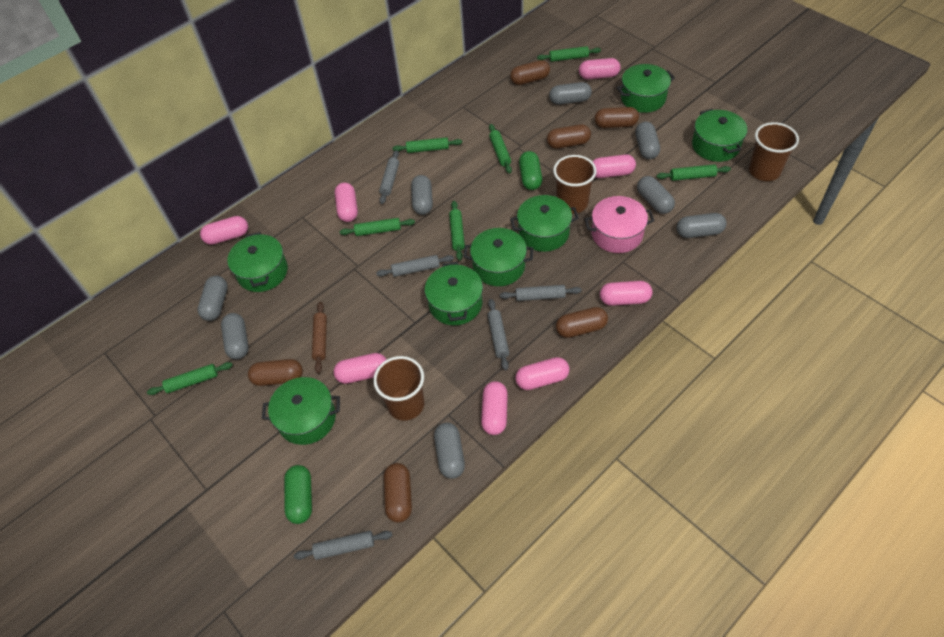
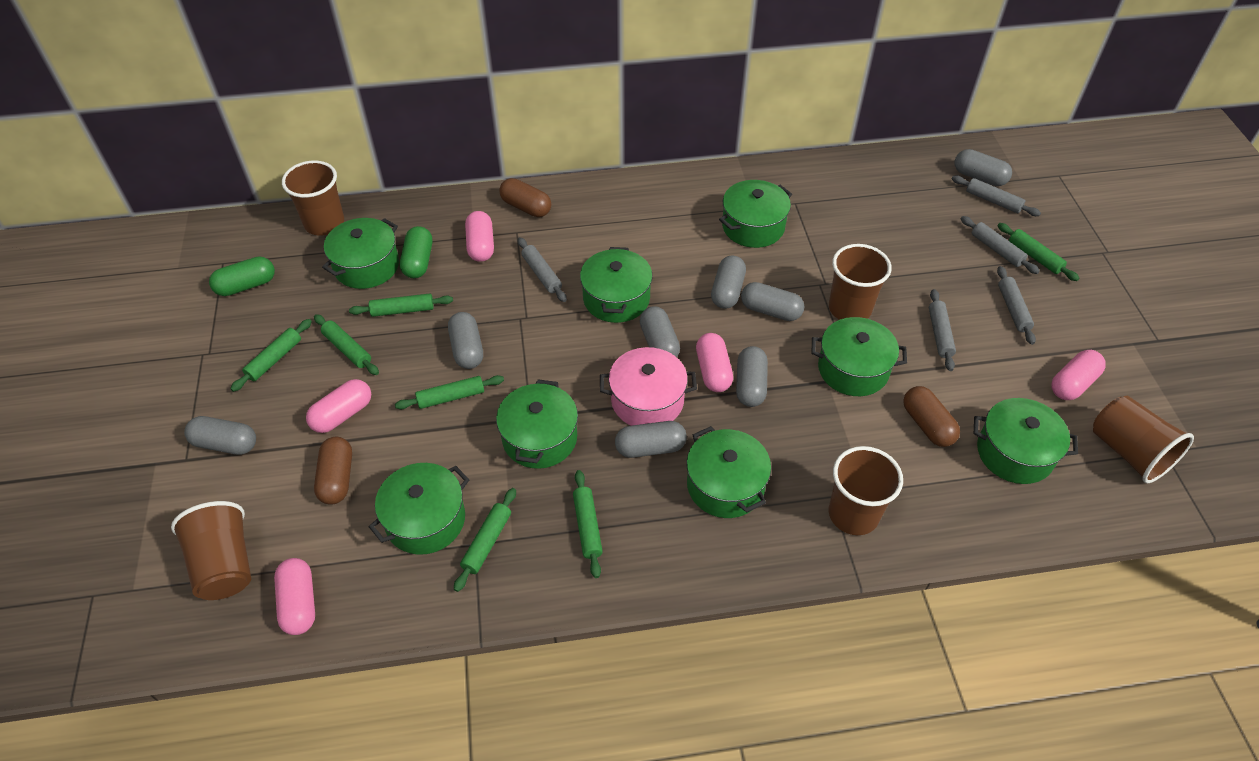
brown capsule: [248,359,303,386] [384,463,412,523] [510,60,550,85] [547,124,591,149] [556,307,608,338] [595,107,639,128] = 6 -> [314,437,352,504] [499,178,551,217] [903,386,960,447] = 3
brown cup: [373,356,424,421] [553,155,596,214] [749,122,799,181] = 3 -> [171,501,251,600] [282,160,344,236] [829,244,892,320] [829,446,903,535] [1093,396,1194,483] = 5
brown rolling pin: [312,302,327,373] = 1 -> none = 0
green pot: [227,232,288,292] [262,377,340,445] [425,262,483,325] [464,228,533,286] [510,195,579,252] [617,64,675,113] [692,109,747,162] = 7 -> [322,218,399,289] [369,463,469,555] [496,379,578,469] [580,247,653,323] [686,426,771,518] [719,180,792,248] [812,317,907,396] [974,398,1078,484] = 8
pink capsule: [200,216,248,245] [334,353,387,384] [335,183,358,222] [481,381,508,435] [515,357,569,390] [579,58,621,79] [592,155,636,178] [600,281,652,306] = 8 -> [274,558,315,635] [306,379,371,433] [465,211,494,262] [696,333,733,392] [1051,350,1106,400] = 5

